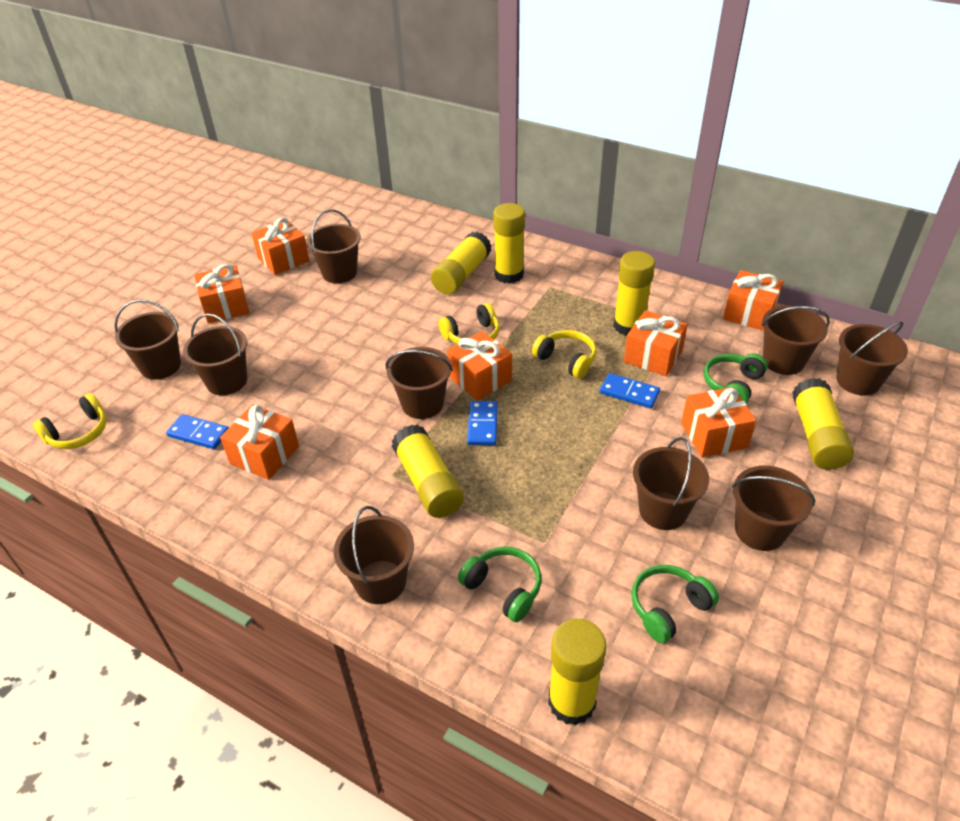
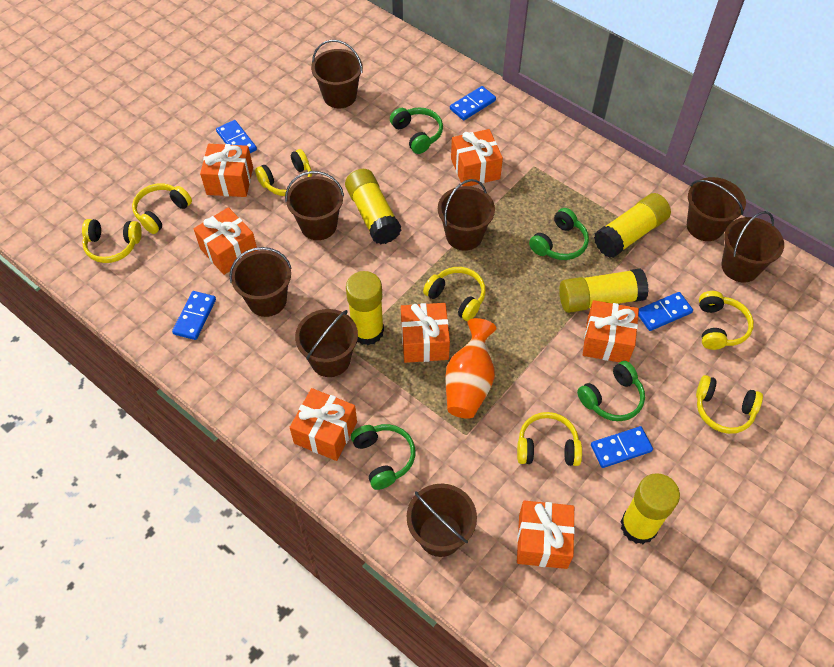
blue domino: [166,414,229,449] [467,401,498,445] [600,373,660,408] = 3 -> [172,291,216,340] [216,120,257,153] [450,86,496,120] [591,426,653,468] [638,292,693,331] = 5
brown bucket: [114,299,181,380] [183,313,247,395] [307,209,361,283] [334,506,414,604] [386,347,453,419] [633,437,709,530] [732,466,815,551] [762,306,830,375] [837,321,908,396] = 9 -> [229,247,292,317] [285,171,344,240] [295,309,358,377] [311,40,363,108] [407,484,477,557] [438,179,495,251] [687,177,746,241] [721,211,784,282] = 8
green headphones: [458,547,541,622] [631,565,719,643] [704,353,768,403] = 3 -> [351,424,415,490] [390,107,443,154] [529,208,589,260] [577,361,645,421] = 4
orange vase: none = 0 -> [445,318,496,419] = 1
yellow glue stick: [392,425,464,518] [431,232,491,295] [493,203,525,284] [548,619,606,725] [613,251,655,336] [792,378,854,470] = 6 -> [345,169,401,245] [346,271,384,345] [559,268,649,313] [594,193,671,258] [620,473,680,544] = 5
yellow headphones: [33,393,107,449] [439,303,500,344] [532,330,596,379] = 3 -> [82,219,142,263] [132,183,192,234] [255,149,312,196] [423,267,486,321] [517,412,582,466] [696,375,763,434] [699,291,754,350] = 7

